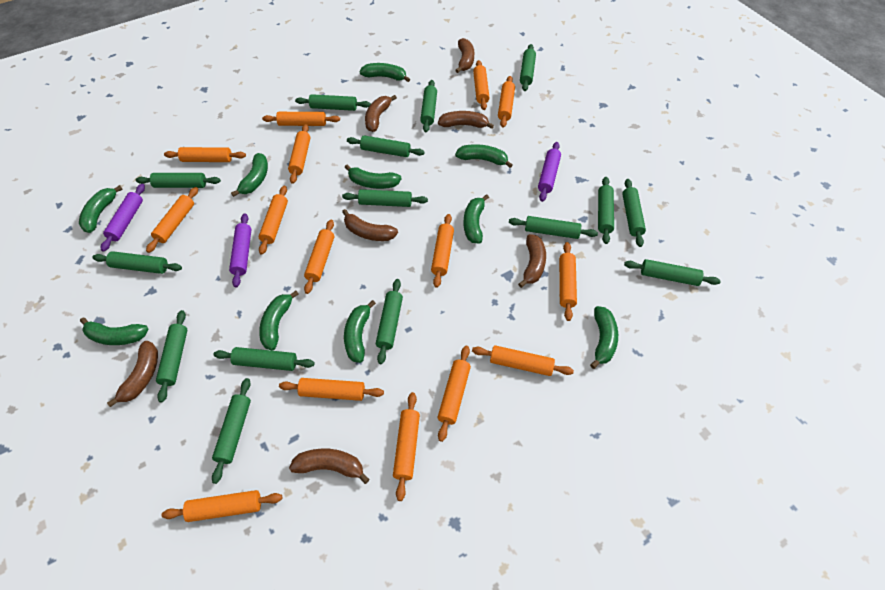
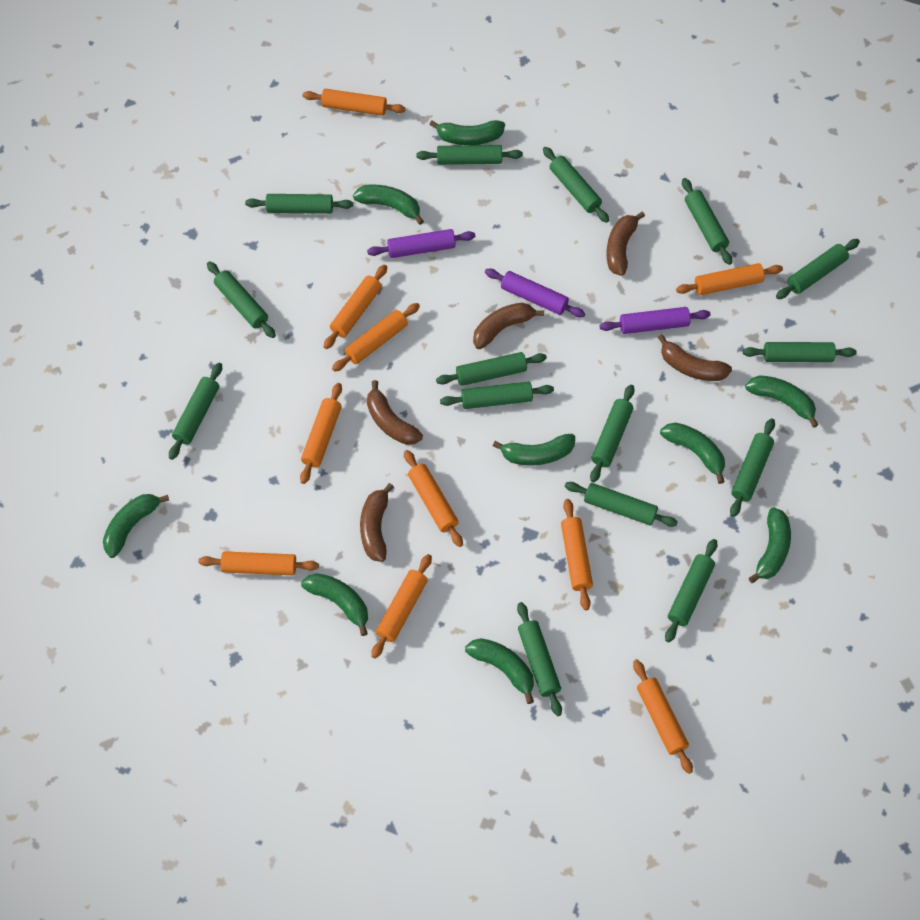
brown banana: [107,341,158,407] [289,449,370,484] [342,209,398,241] [365,95,397,132] [438,111,494,129] [455,38,474,73] [518,234,546,288] = 7 -> [360,483,394,562] [367,380,423,445] [473,303,544,349] [606,212,645,276] [658,334,732,381] = 5
green banana: [79,185,123,233] [80,318,148,345] [231,153,268,197] [259,291,299,351] [344,165,402,189] [344,300,376,363] [359,63,410,82] [455,144,513,168] [464,194,489,244] [590,306,618,369] = 10 -> [103,494,169,558] [301,573,368,636] [353,185,424,225] [429,120,505,145] [465,638,534,704] [493,434,575,465] [660,422,725,484] [745,375,819,428] [749,508,791,583] = 9
orange rolling pin: [146,187,198,253] [162,490,282,522] [164,147,246,162] [259,186,288,255] [262,112,340,126] [279,378,384,401] [288,124,310,184] [304,220,334,294] [393,392,420,501] [431,214,454,288] [437,346,471,442] [472,345,574,376] [473,60,490,110] [498,76,515,128] [559,242,577,321] = 15 -> [198,551,319,575] [300,383,342,484] [303,89,406,116] [324,265,387,349] [332,303,420,372] [371,554,432,659] [404,450,463,547] [561,499,593,610] [633,660,693,774] [676,263,783,295] = 10

